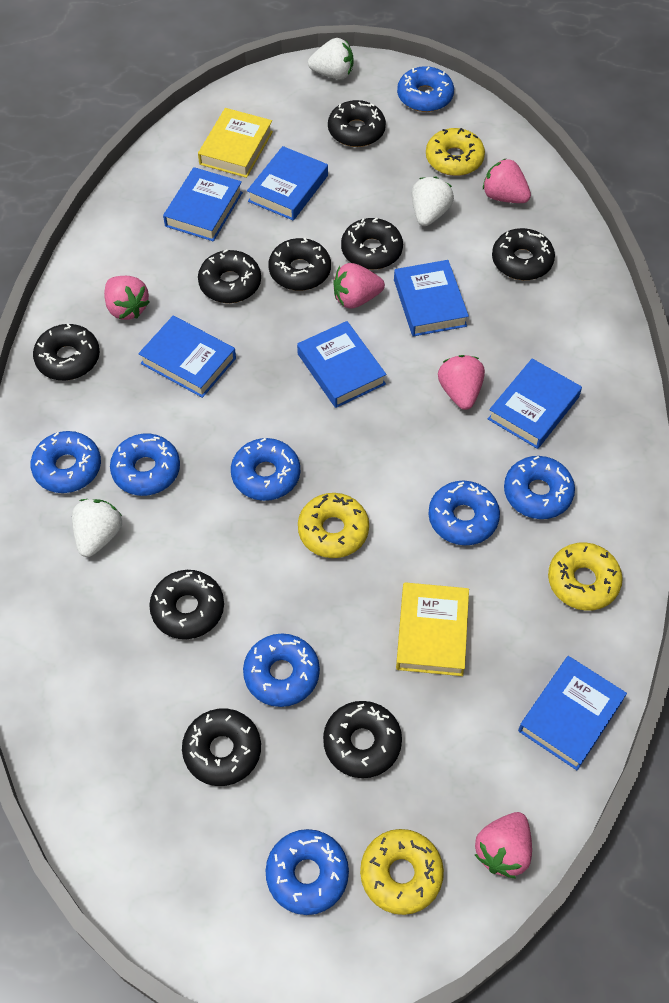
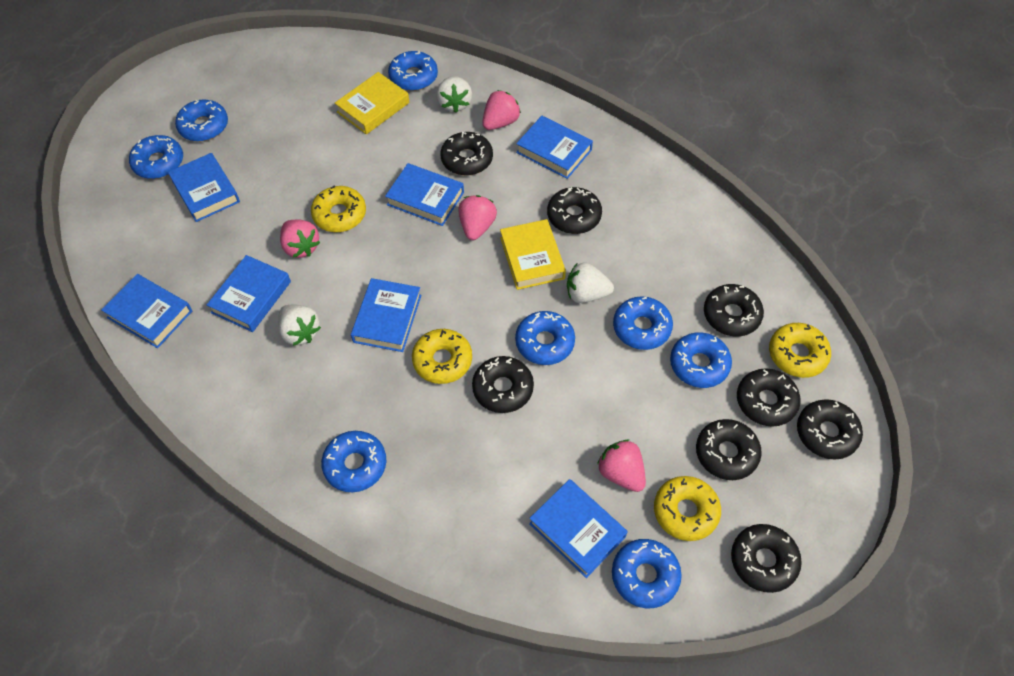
black donut: [33,324,100,381] [149,570,224,639] [182,709,261,786] [198,249,261,303] [268,238,331,291] [323,701,402,778] [328,100,386,147] [341,218,403,270] [492,228,555,280] = 9 -> [440,132,493,176] [472,356,534,413] [547,187,602,234] [696,419,762,480] [704,284,764,337] [731,524,802,593] [737,368,801,427] [797,399,863,460] = 8
pink strawberry: [104,276,150,320] [333,263,385,308] [438,355,485,410] [475,812,532,878] [483,159,531,203] = 5 -> [280,219,320,258] [458,195,497,240] [482,90,521,130] [597,440,646,492] = 4

